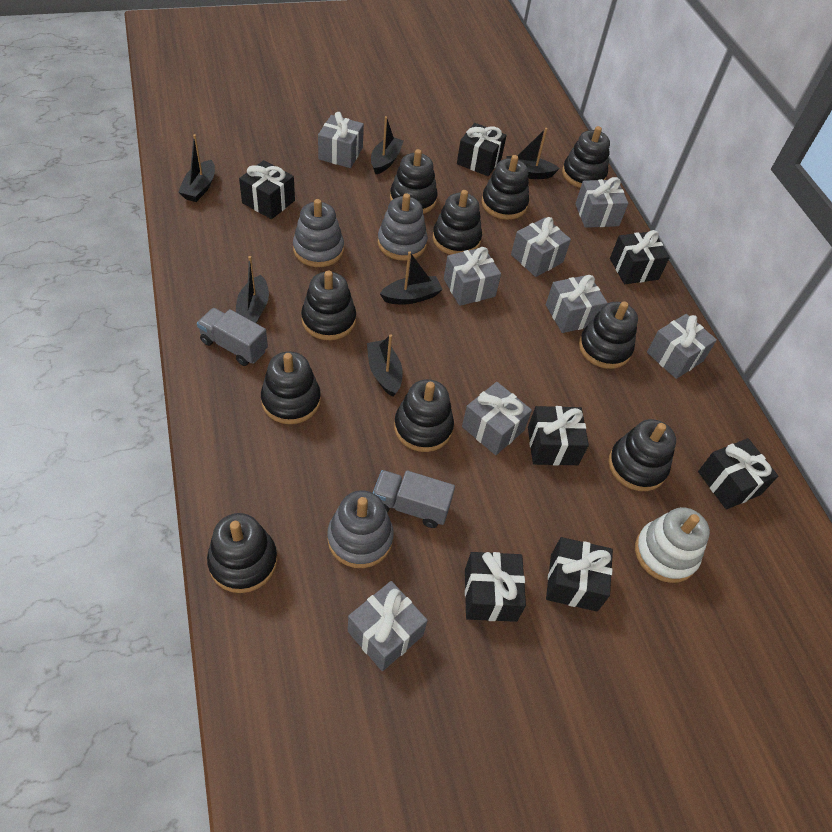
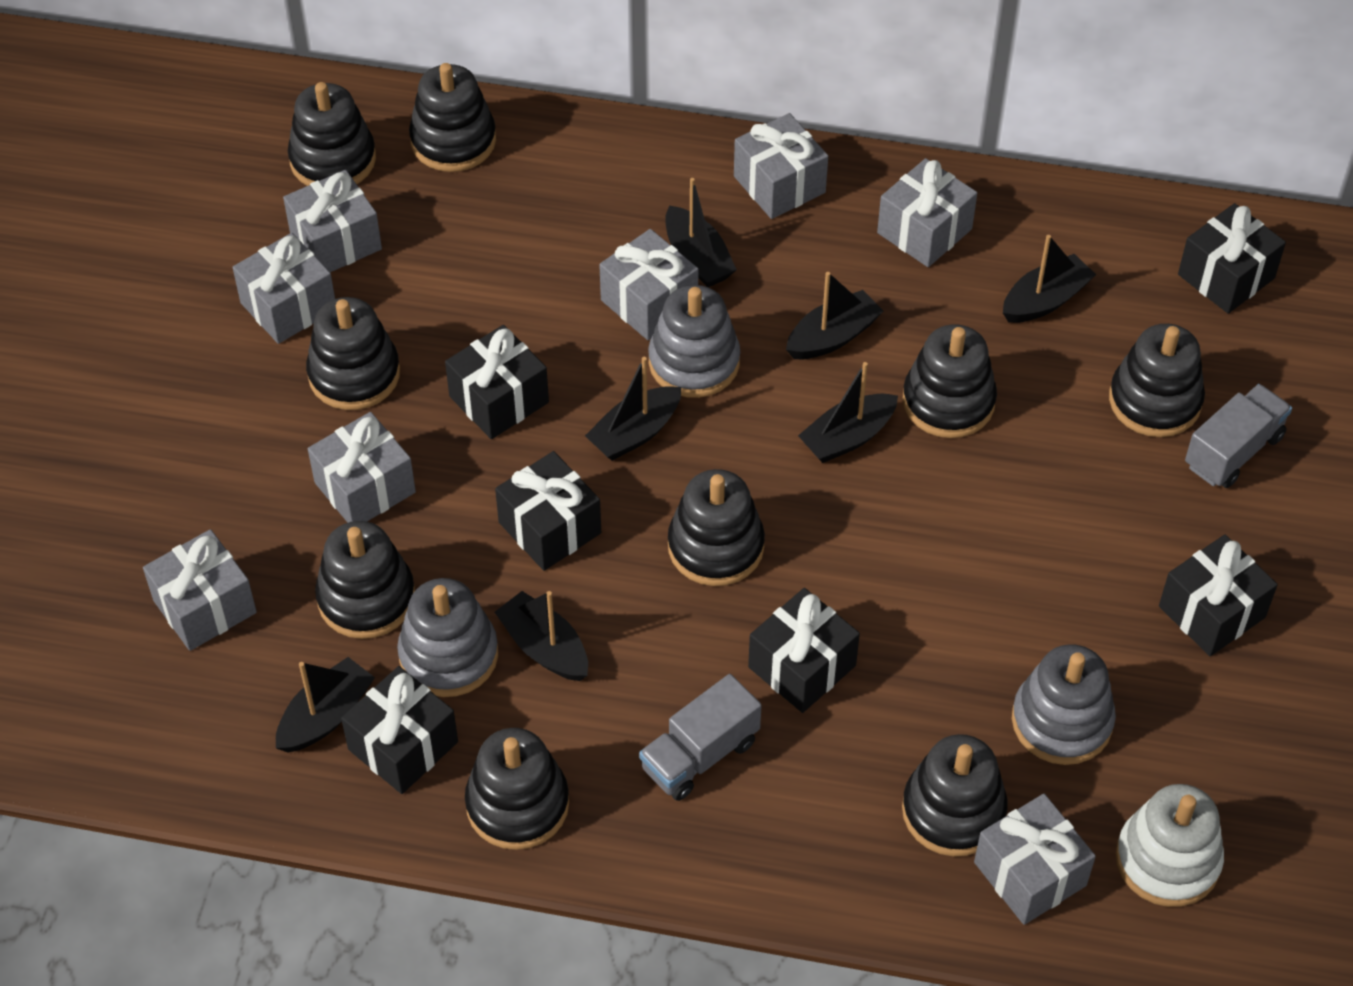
black boat: [178,134,215,202] [236,256,269,323] [367,334,403,397] [371,116,404,174] [380,251,443,304] [506,128,560,179] = 6 -> [276,657,375,753] [495,591,588,681] [585,357,681,461] [665,178,737,287] [786,272,883,359] [798,362,898,463] [1003,235,1096,323] = 7
black gift: [239,160,295,219] [457,123,507,176] [465,552,526,622] [528,406,589,466] [546,537,613,612] [610,230,670,284] [698,438,778,510] = 7 -> [341,666,458,794] [445,325,549,439] [495,451,601,571] [748,588,860,713] [1159,535,1278,656] [1178,203,1286,314] = 6
black stacking toy: [207,513,278,593] [261,351,321,424] [301,270,356,340] [390,149,438,214] [394,379,454,452] [433,190,482,255] [482,155,529,220] [562,126,610,188] [579,301,638,369] [608,419,676,491] = 10 -> [288,82,376,186] [306,297,400,410] [315,521,415,639] [409,63,496,172] [465,728,569,850] [668,469,765,586] [902,324,997,438] [902,734,1008,857] [1109,324,1205,437] = 9

